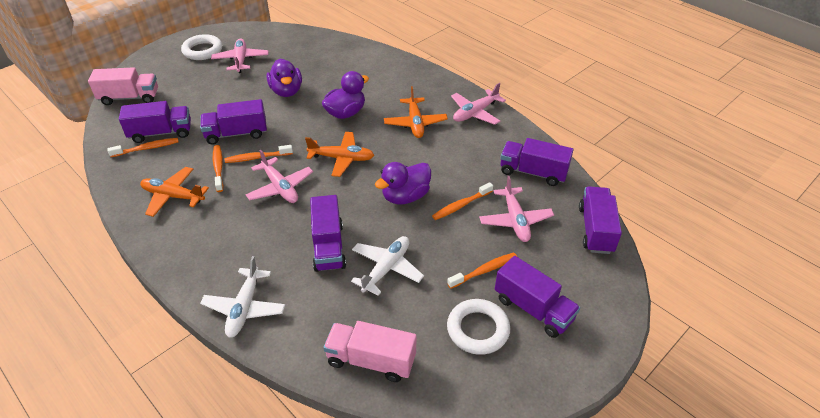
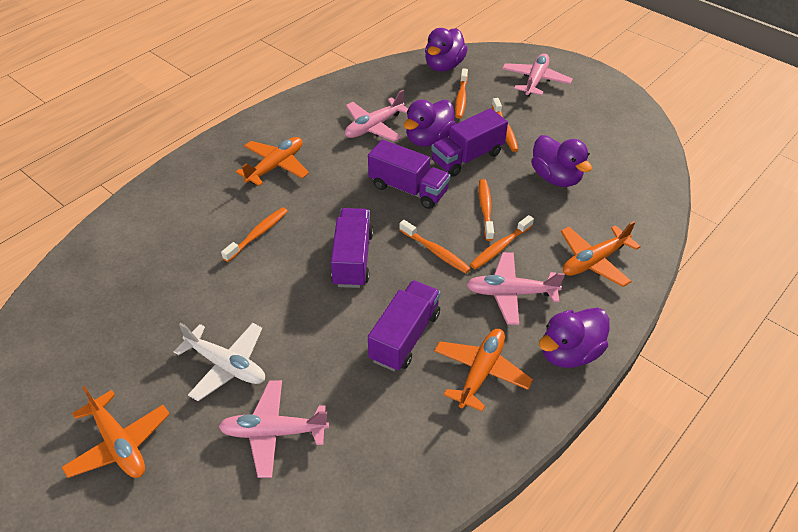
orange plane: [140,167,209,217] [305,132,374,177] [384,86,448,138] = 3 -> [61,386,170,478] [236,137,309,186] [434,329,533,412] [561,221,641,287] = 4
orange toothbrush: [107,138,179,157] [213,145,223,192] [225,145,293,163] [432,182,493,220] [447,252,517,289] = 5 -> [221,207,288,262] [399,220,471,273] [455,68,468,119] [470,215,534,269] [479,179,494,241] [492,98,519,152] = 6
pink truck: [88,67,158,105] [323,321,416,382] = 2 -> none = 0
purple duck: [266,59,302,97] [322,71,369,119] [375,162,431,204] = 3 -> [404,99,456,147] [425,28,468,72] [531,135,592,187] [539,308,610,368] = 4
purple truck: [119,101,191,143] [200,99,267,145] [310,195,346,272] [495,256,580,338] [500,138,573,186] [579,186,622,254] = 6 -> [331,208,373,288] [368,139,450,209] [368,280,441,371] [431,108,508,177] = 4
white plane: [200,256,285,338] [351,236,424,296] = 2 -> [174,323,265,401] = 1
white ring: [181,34,222,60] [447,299,510,355] = 2 -> none = 0

